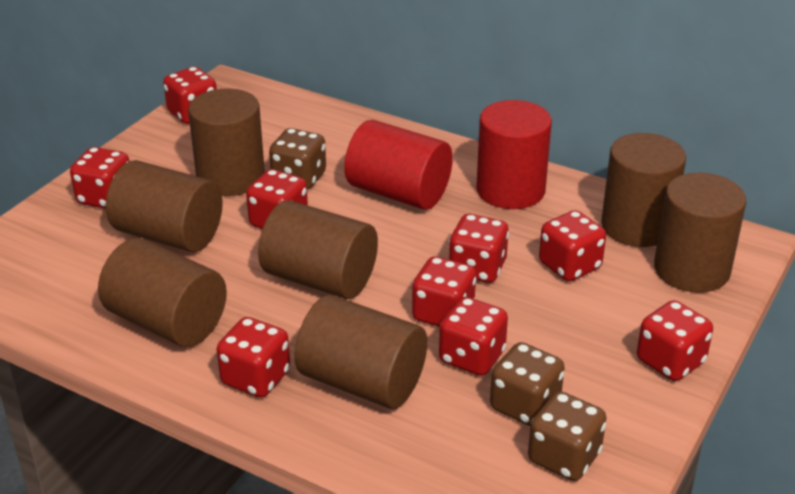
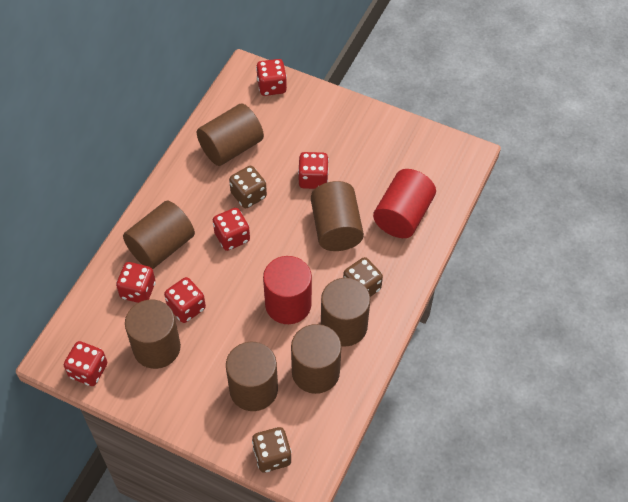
red dice: [70,147,129,209] [163,67,217,124] [217,317,290,398] [246,169,308,229] [412,257,476,327] [439,297,508,376] [449,214,509,283] [539,210,606,281] [637,300,713,381] = 9 -> [64,341,107,386] [116,262,156,303] [164,277,206,323] [213,208,250,251] [256,59,287,96] [298,152,329,189] = 6

